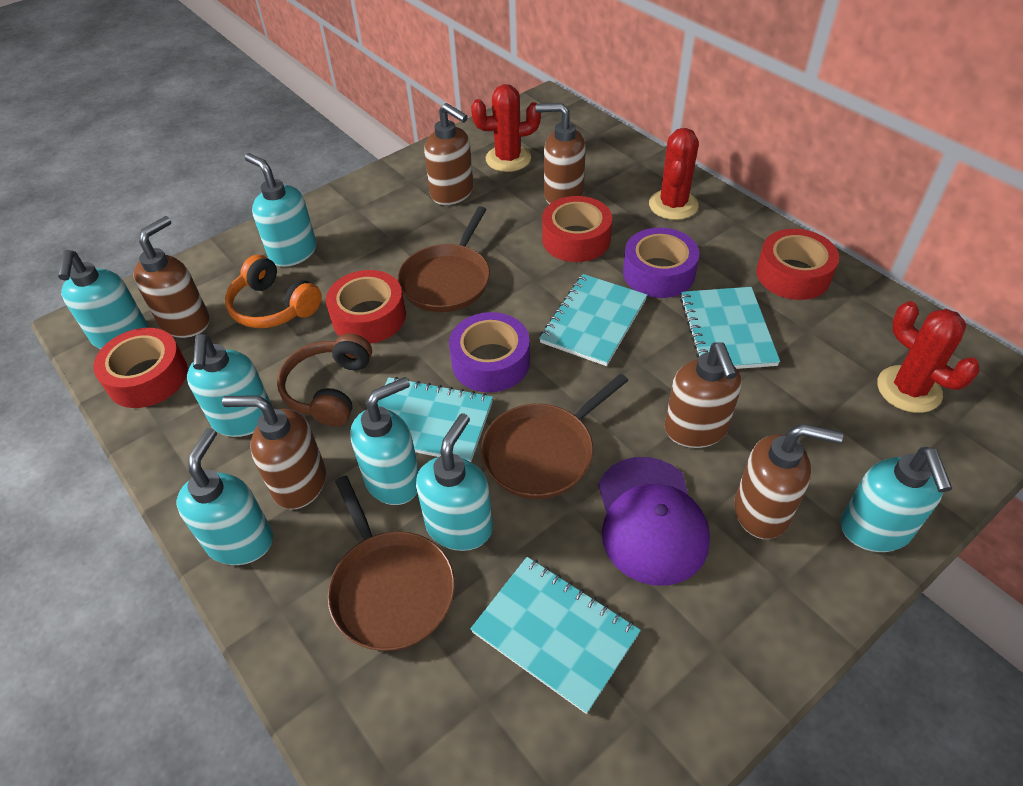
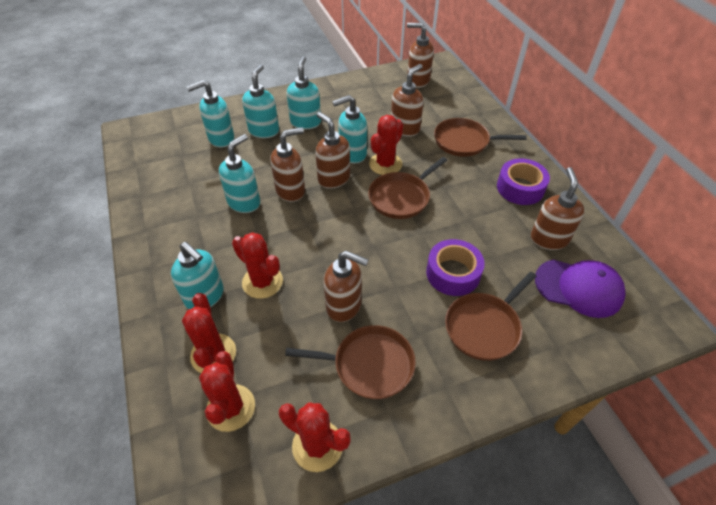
brown headphones: [277,333,372,426] = 1 -> none = 0
brown pan: [328,475,455,651] [398,206,490,312] [481,373,629,499] = 3 -> [285,325,416,399] [368,157,447,219] [434,118,526,157] [445,272,537,361] = 4
orange headphones: [225,255,322,328] = 1 -> none = 0
red cactus: [471,84,541,172] [649,128,699,220] [877,301,980,413] = 3 -> [182,293,236,373] [199,351,255,432] [232,232,283,299] [279,402,351,472] [369,115,403,175] = 5
red tape: [93,328,188,408] [326,270,406,344] [542,196,612,262] [756,229,839,300] = 4 -> none = 0
turquoise notebook: [377,377,493,462] [470,557,641,714] [539,274,647,366] [680,287,780,369] = 4 -> none = 0
turquoise soap dispenser: [58,250,148,349] [177,428,273,565] [187,334,273,437] [245,153,316,267] [350,377,419,505] [416,413,493,551] [840,446,953,552] = 7 -> [171,242,224,309] [187,80,234,147] [219,134,260,213] [242,64,279,138] [287,56,321,129] [332,95,367,163] = 6

